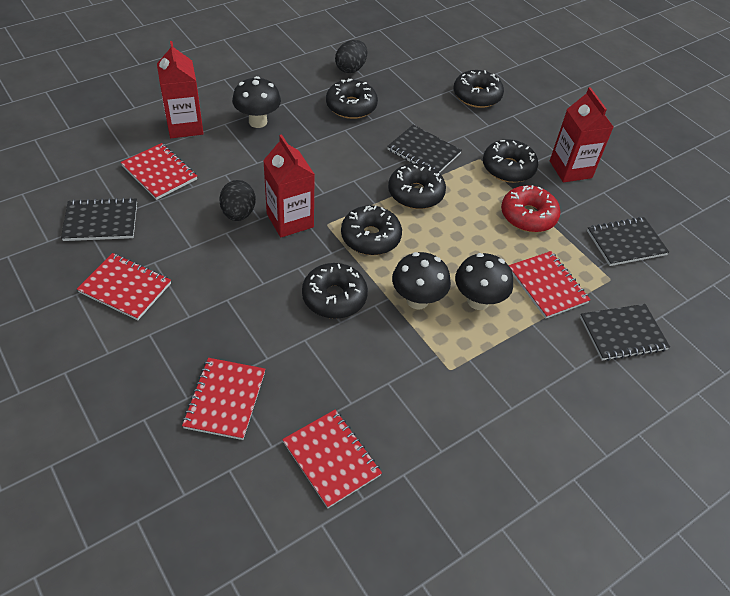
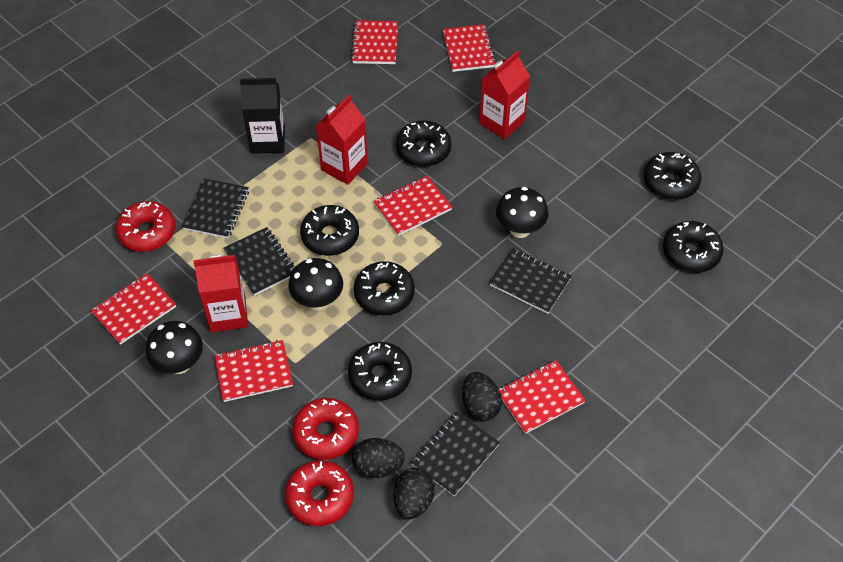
black carton: none = 0 -> [240,78,285,154] = 1
black egg: [219,180,256,221] [335,40,367,73] = 2 -> [352,438,405,478] [393,468,435,519] [462,372,502,421] = 3
red donut: [501,185,561,232] = 1 -> [116,201,176,252] [285,460,354,526] [292,398,359,460] = 3
red notebook: [77,253,171,320] [121,143,197,200] [182,358,265,440] [282,410,382,508] [509,251,591,318] = 5 -> [91,273,176,345] [214,340,293,402] [351,20,398,64] [373,176,452,236] [443,24,496,72] [499,360,586,434] = 6

